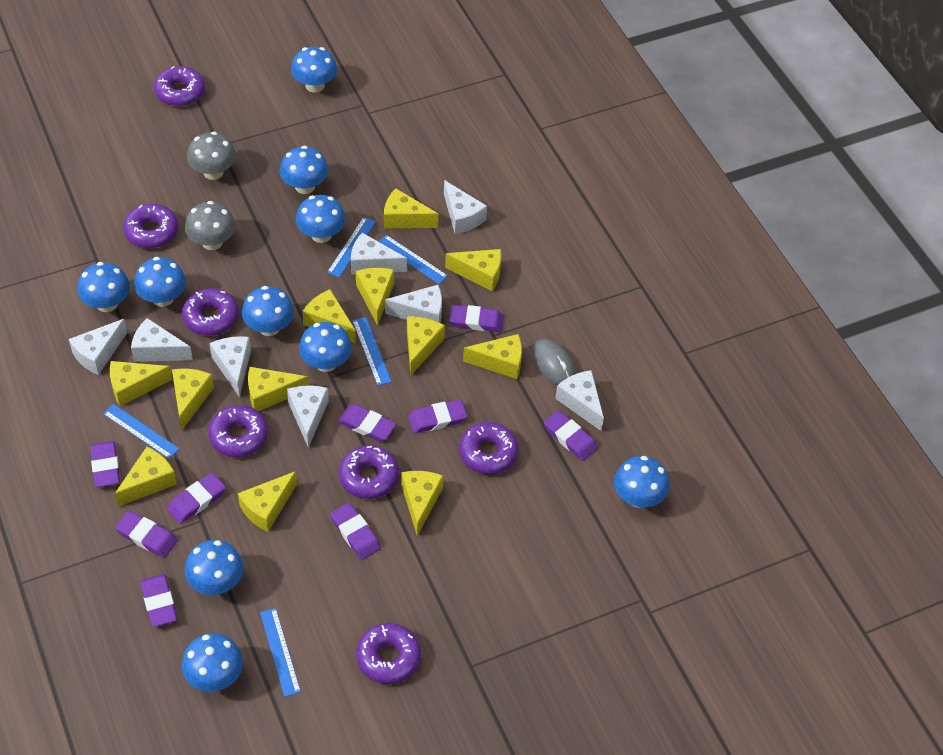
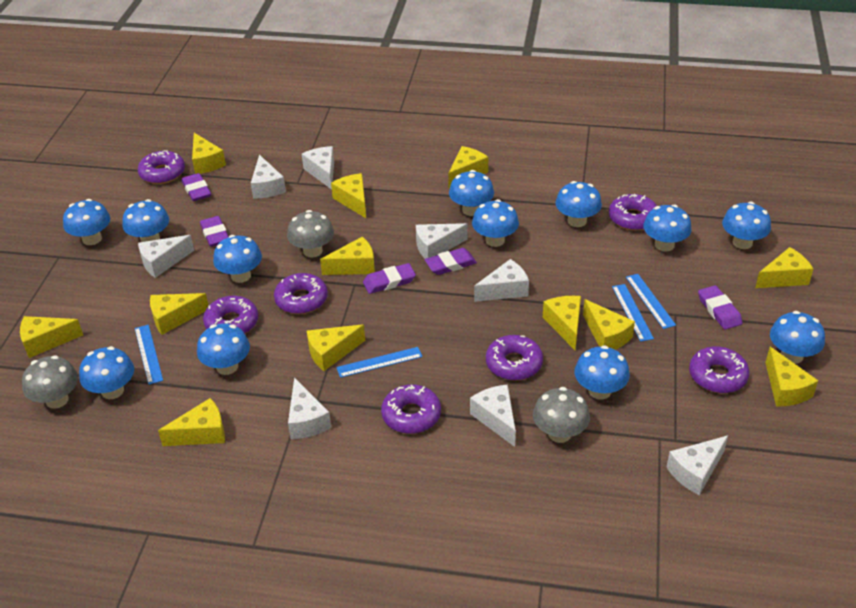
blue mushroom: [77,262,130,312] [134,257,186,307] [182,633,243,692] [185,540,244,595] [242,286,294,336] [280,146,328,194] [291,47,337,92] [296,195,346,243] [299,322,352,372] [614,456,669,508] = 10 -> [63,199,110,245] [79,346,134,399] [122,199,169,242] [197,324,250,375] [213,235,262,283] [449,170,494,216] [472,199,519,247] [555,181,602,227] [575,345,630,400] [643,205,692,252] [722,202,771,249] [770,311,825,364] = 12
blue ruler: [103,404,180,459] [260,608,301,697] [327,217,376,277] [352,317,392,386] [378,235,448,284] = 5 -> [135,325,163,385] [336,347,422,378] [612,284,654,342] [626,274,676,329] = 4
grey mouse: [532,338,576,385] = 1 -> none = 0
grey mushroom: [185,201,235,250] [187,132,236,180] = 2 -> [22,355,78,409] [287,210,334,258] [533,387,590,443] = 3
purple eraser: [90,441,120,487] [115,511,178,558] [140,574,177,627] [167,473,226,524] [330,503,381,560] [338,404,396,442] [408,400,467,433] [449,305,504,332] [544,410,598,461] = 9 -> [182,173,211,201] [200,216,229,247] [363,263,416,294] [424,248,477,275] [698,285,743,330] = 5

